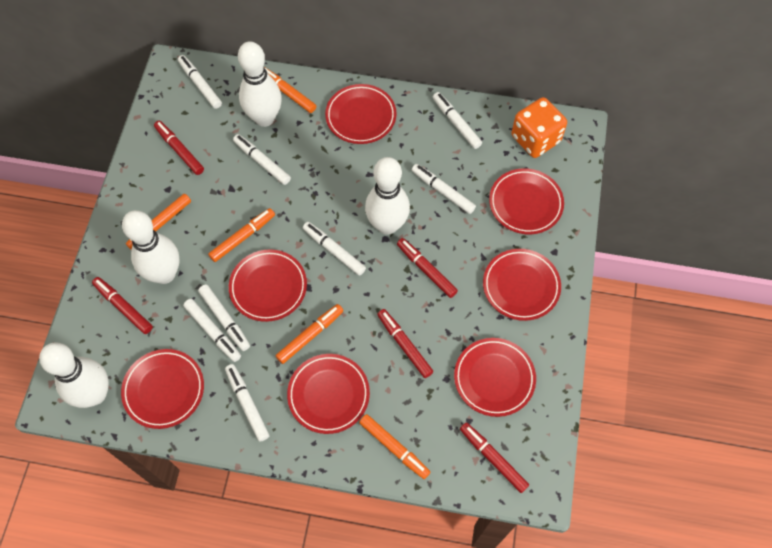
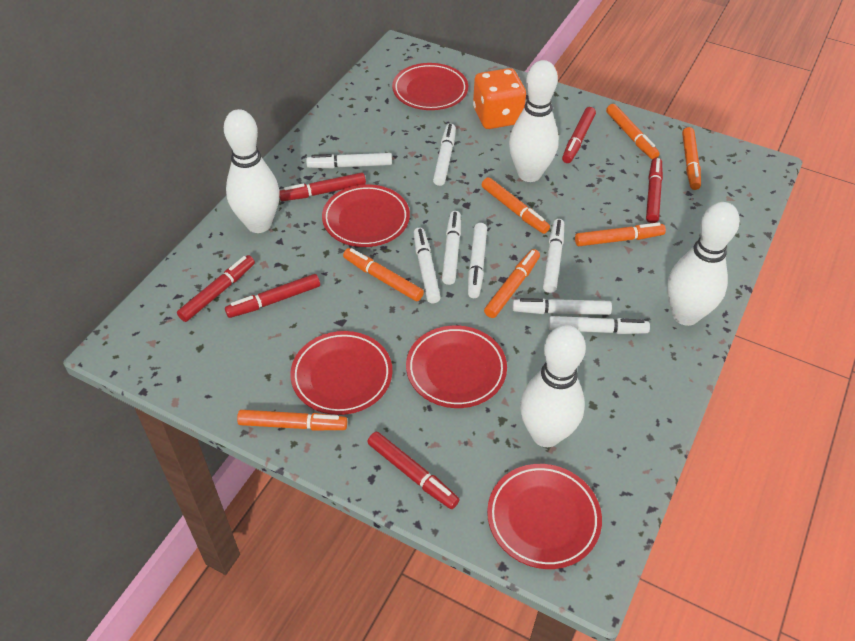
orange marker: [126,194,191,250] [208,208,275,262] [264,67,316,113] [276,304,343,364] [359,414,430,479] = 5 -> [237,410,347,431] [343,248,424,301] [482,177,550,234] [484,249,540,318] [575,222,666,246] [606,104,660,159] [682,127,701,190] = 7
red marker: [92,277,153,334] [154,121,204,175] [377,309,433,378] [397,238,458,298] [460,422,529,493] = 5 -> [177,255,255,322] [225,274,320,318] [279,172,366,201] [368,432,460,509] [562,107,596,163] [646,158,663,223] = 6
red plate: [121,349,204,429] [229,249,307,322] [287,354,370,434] [325,84,397,144] [454,338,536,417] [483,249,561,321] [489,168,564,234] = 7 -> [290,331,392,415] [322,184,410,247] [392,63,468,110] [406,325,507,408] [487,464,602,569] = 5

